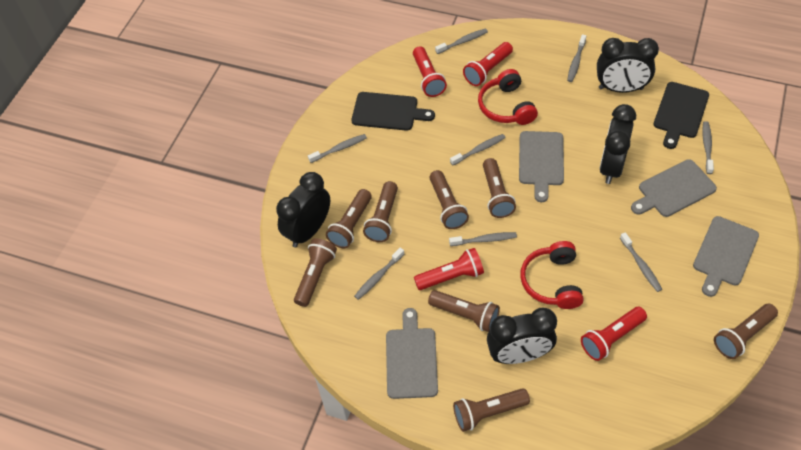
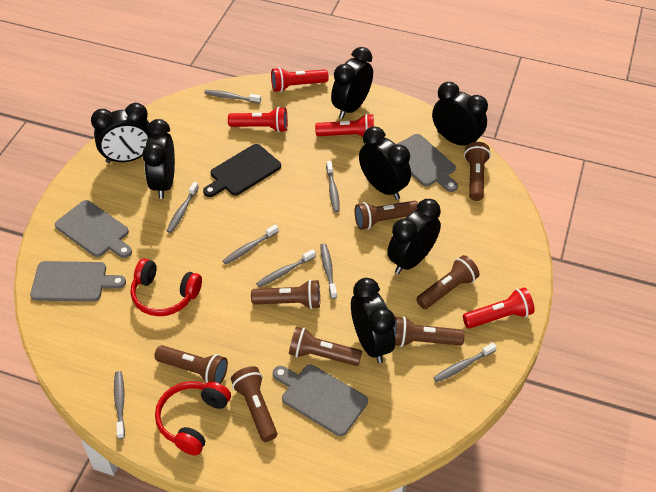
black clock: [276,172,330,248] [487,308,557,364] [597,38,659,93] [600,104,636,184] = 4 -> [91,103,151,163] [142,119,175,199] [331,47,373,119] [351,278,395,363] [359,126,411,200] [387,199,441,274] [432,82,488,146] = 7
black cutting board: [352,92,435,131] [653,82,709,149] = 2 -> [203,144,281,197] = 1

